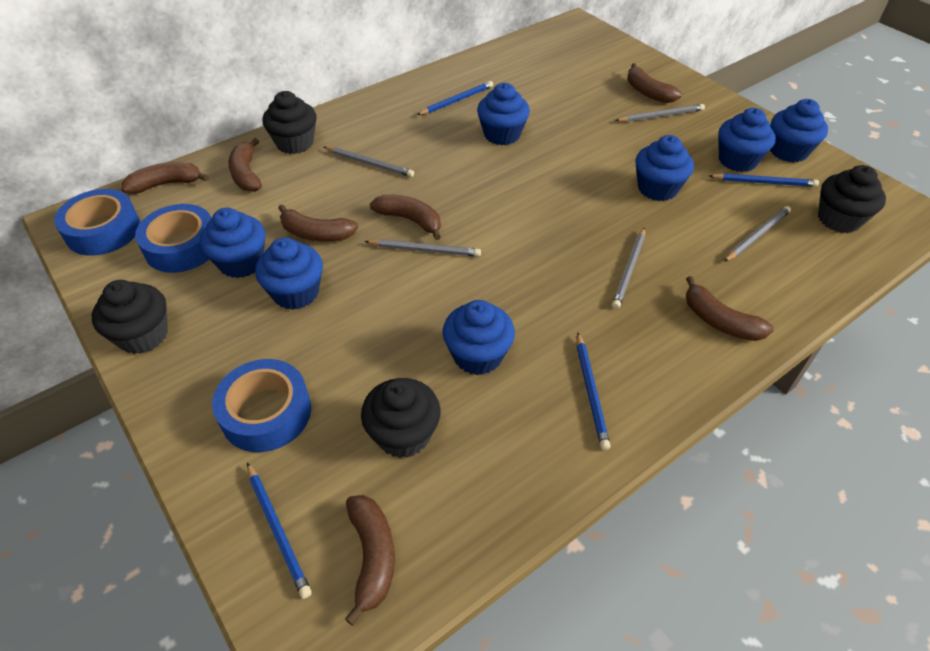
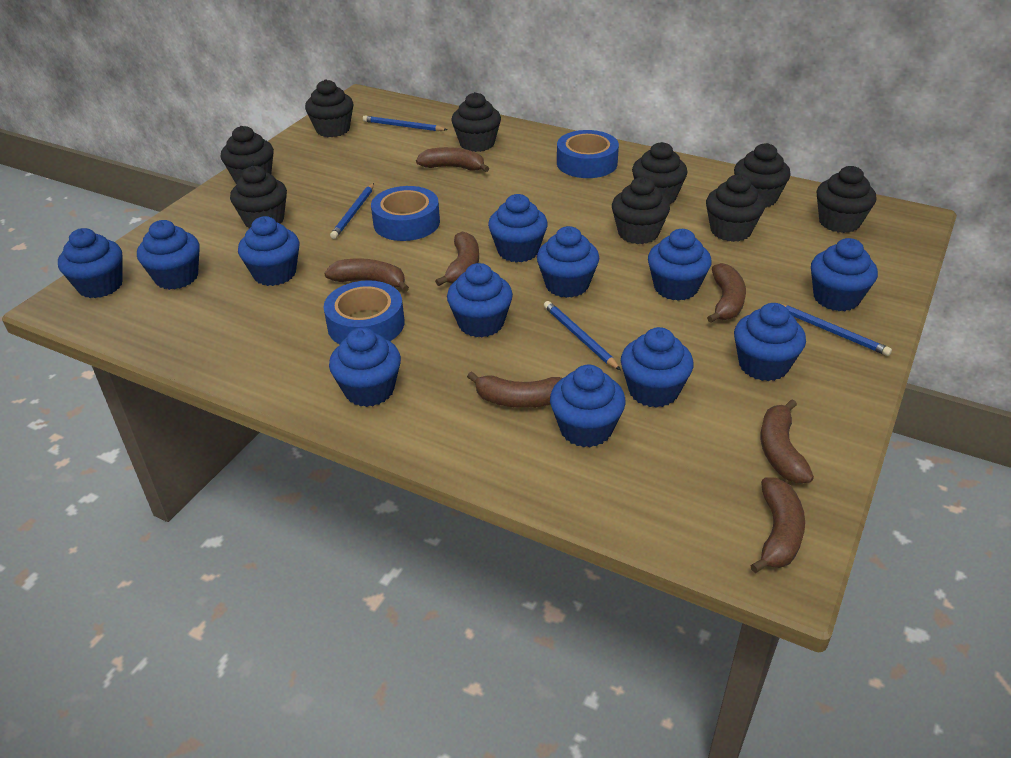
black cupcake: [92,280,168,354] [262,91,317,154] [361,378,441,458] [818,165,886,233] = 4 -> [221,126,274,183] [230,166,287,228] [305,79,353,137] [451,92,501,152] [612,177,670,244] [632,142,687,204] [706,174,765,242] [734,143,791,208] [816,166,876,233] = 9
blue cupcake: [200,208,265,278] [255,237,323,310] [443,300,515,375] [477,83,530,145] [636,135,694,201] [719,108,776,172] [770,99,828,163] = 7 -> [58,228,122,298] [137,220,200,290] [238,216,299,286] [329,327,401,407] [447,263,513,338] [488,194,548,263] [537,226,599,298] [550,364,626,447] [621,327,693,408] [648,229,711,301] [734,303,806,381] [811,238,878,311] = 12
grey pencil: [324,146,414,177] [364,239,481,257] [612,227,645,309] [615,104,705,122] [724,206,791,262] = 5 -> none = 0

